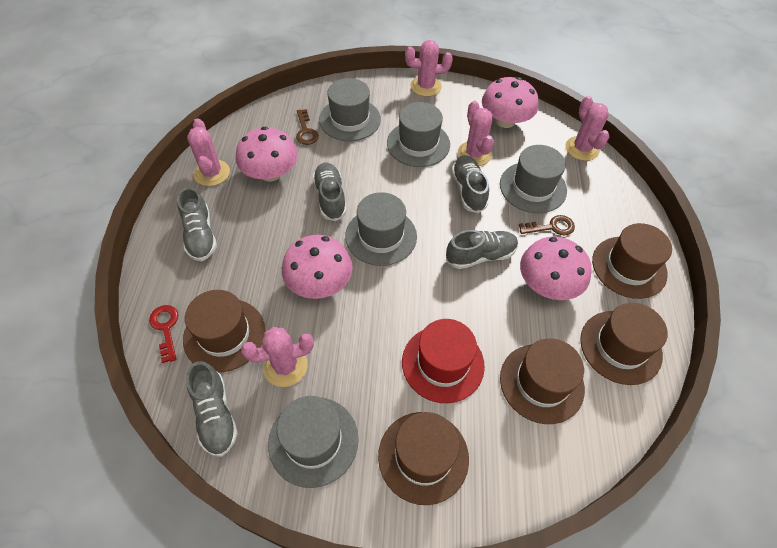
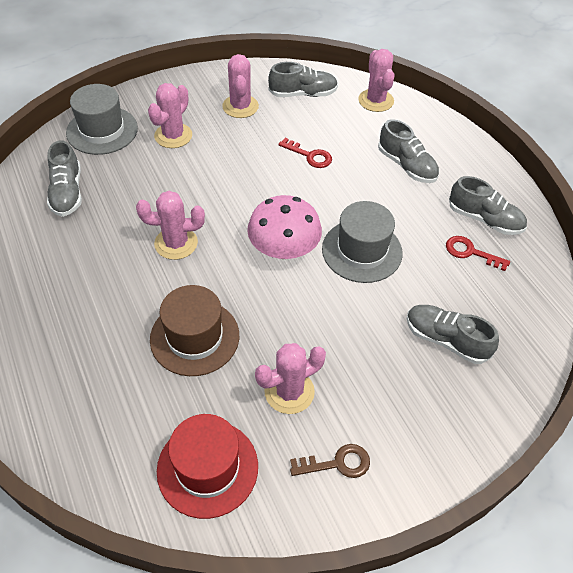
brown hat: [183,290,265,372] [378,412,469,505] [500,338,585,424] [580,303,668,385] [592,223,672,299] = 5 -> [150,285,239,376] = 1
brown key: [296,109,319,145] [519,215,575,235] = 2 -> [290,444,370,478] = 1
grey hat: [268,396,359,488] [319,78,381,141] [345,192,417,266] [387,102,450,167] [500,145,567,213] = 5 -> [66,84,138,155] [322,201,403,283] = 2
pink mushroom: [236,127,298,182] [282,235,353,299] [482,77,538,128] [520,237,592,300] = 4 -> [247,195,322,259] = 1
red key: [149,305,178,363] = 1 -> [278,138,332,168] [446,236,510,271] = 2

